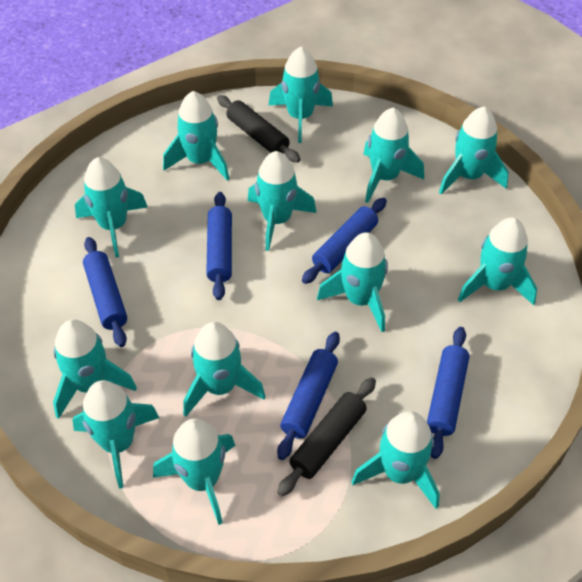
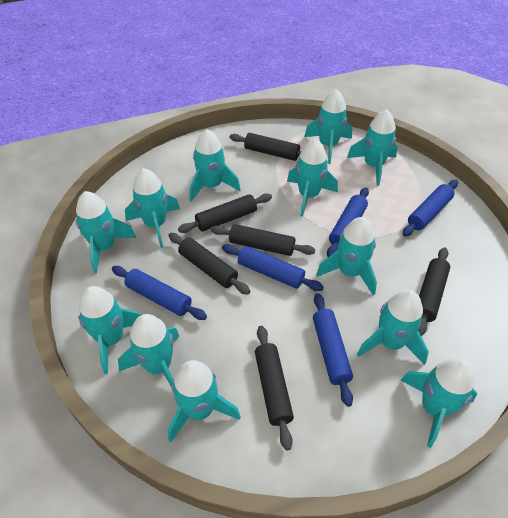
black rolling pin: [217,95,301,163] [277,377,376,496] = 2 -> [168,233,250,295] [178,194,272,233] [211,224,315,256] [230,133,302,161] [255,326,294,450] [418,247,450,336] = 6
turquoise rocket: [53,319,137,419] [72,380,159,489] [75,157,147,257] [153,419,235,525] [163,91,229,181] [183,322,266,417] [248,151,316,251] [268,47,333,143] [317,232,388,332] [352,411,440,509] [363,108,424,203] [439,106,509,194] [458,217,537,305] = 13 -> [76,191,136,273] [78,286,141,374] [118,314,179,388] [125,168,180,248] [168,360,241,443] [189,129,241,202] [287,139,338,217] [304,89,352,164] [316,217,377,295] [347,109,398,186] [357,290,429,365] [400,358,477,448] = 12

